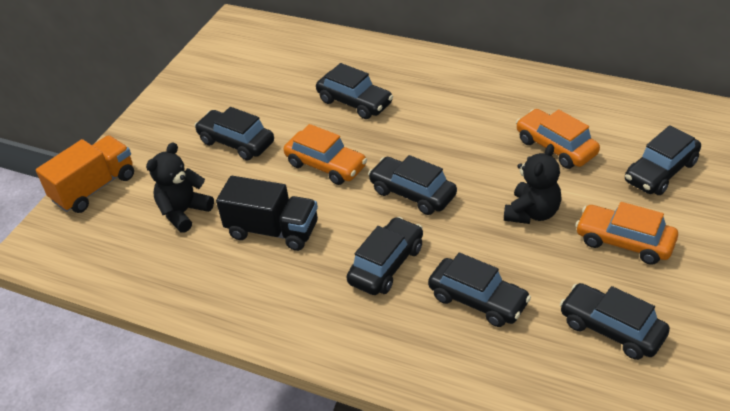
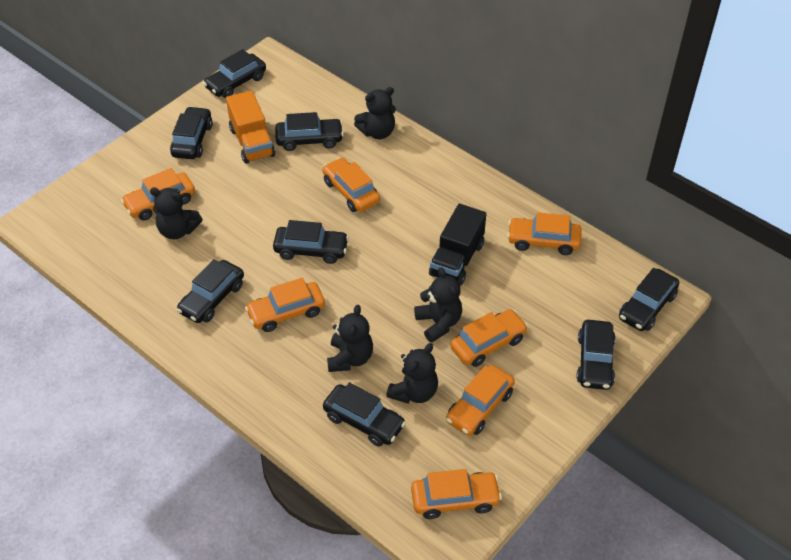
black car: [194,107,274,161] [316,63,393,119] [347,217,423,295] [368,155,457,215] [428,252,531,327] [560,283,670,360] [625,125,701,195] = 7 -> [170,106,213,159] [177,259,244,323] [203,49,266,98] [273,220,349,264] [275,112,344,151] [323,382,406,447] [576,320,616,390] [619,268,679,331] = 8
black teddy bear: [146,142,214,233] [504,144,561,224] = 2 -> [150,187,203,239] [327,305,373,372] [354,87,396,139] [386,343,438,403] [414,267,462,343] = 5
orange car: [284,124,367,185] [516,109,600,169] [575,202,678,265] = 3 -> [121,168,195,221] [245,278,325,332] [322,157,380,212] [411,469,502,519] [446,365,515,436] [450,309,528,367] [507,212,582,255] = 7

